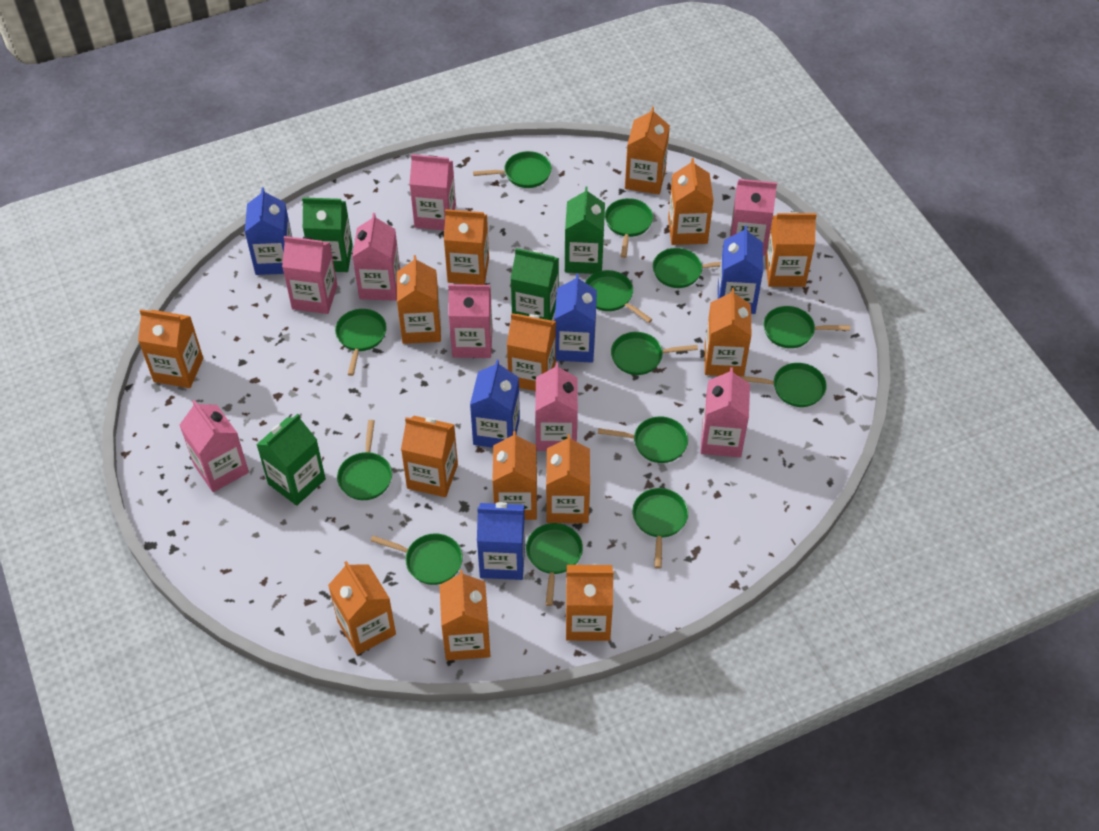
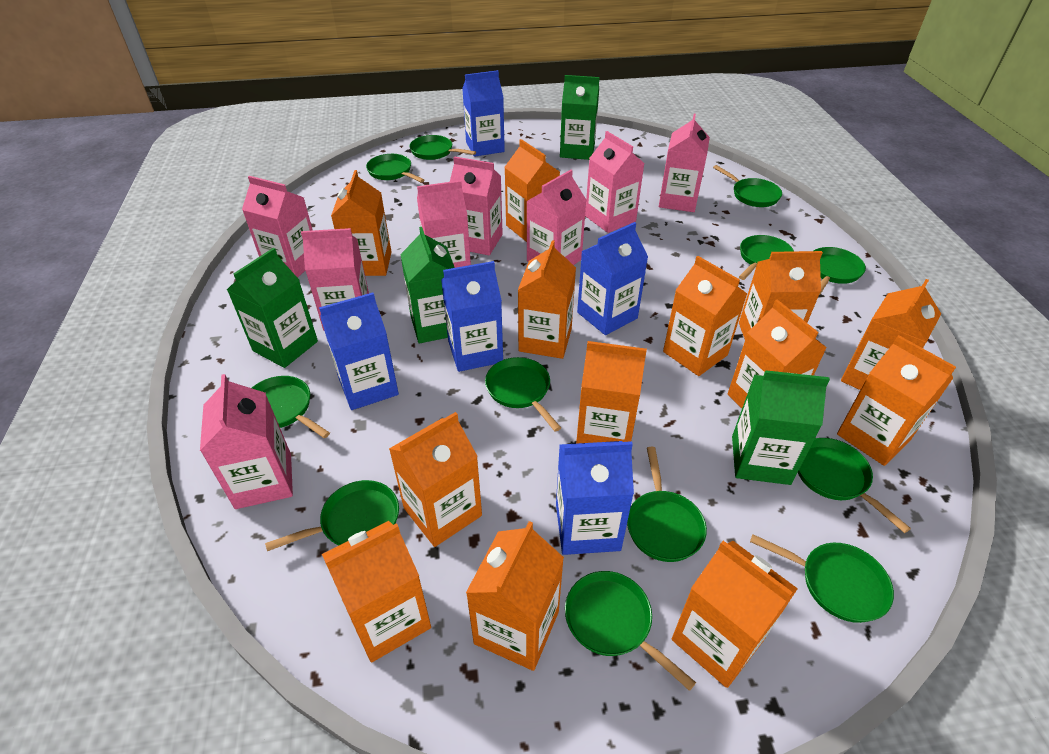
green pan: [335,309,387,376] [337,420,392,500] [370,533,463,585] [473,151,552,188] [526,523,583,606] [585,270,653,323] [598,416,688,463] [605,198,653,258] [611,332,698,375] [632,488,689,568] [653,248,721,288] [739,363,827,407] [763,306,850,348] = 13 -> [252,376,330,438] [265,480,399,551] [366,154,424,182] [409,135,476,160] [485,357,561,432] [565,571,696,691] [627,447,707,562] [713,165,782,207] [739,235,794,280] [750,534,894,623] [798,438,911,533] [814,247,866,295] = 12
orange carton: [138,309,203,388] [328,561,396,655] [397,255,441,344] [401,416,458,497] [439,570,490,661] [444,209,489,285] [492,431,537,520] [507,313,556,391] [546,434,590,523] [566,565,614,641] [625,107,670,194] [668,158,714,245] [705,288,752,376] [765,212,817,287] = 14 -> [322,521,431,663] [331,170,391,276] [389,412,482,547] [466,521,564,671] [505,139,560,242] [518,240,576,359] [576,341,647,444] [663,256,747,376] [672,541,798,688] [728,300,827,408] [739,251,823,339] [837,335,956,466] [841,279,941,390] = 13

